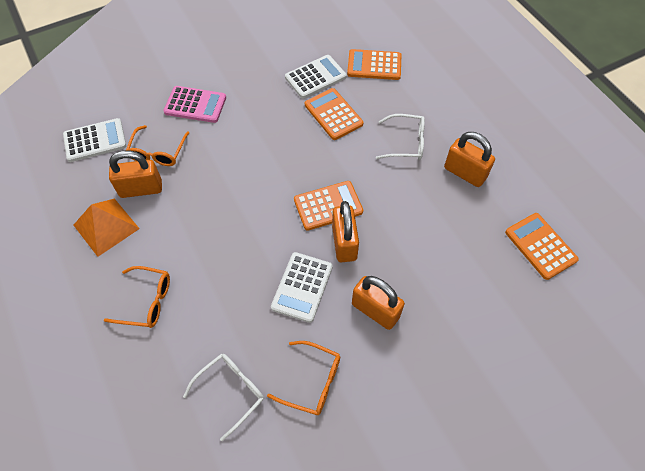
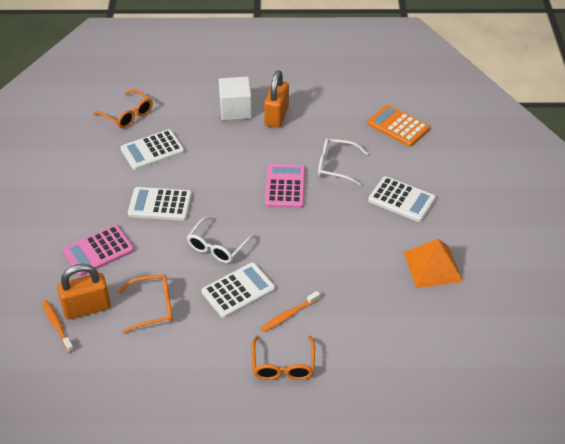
orange calculator: [294,181,363,231] [305,88,364,140] [347,49,402,80] [505,213,579,280] = 4 -> [367,105,430,147] = 1
orange padlock: [109,151,162,198] [332,201,359,262] [352,276,405,330] [444,132,495,187] = 4 -> [57,264,111,319] [264,70,289,128] = 2
orange toothbrush: none = 0 -> [42,300,74,353] [261,291,320,332] = 2
pink calculator: [163,86,226,123] = 1 -> [62,225,134,276] [265,164,305,208] = 2
white calculator: [63,118,126,162] [271,252,333,323] [285,55,347,99] = 3 -> [120,129,185,170] [128,187,192,221] [201,262,275,318] [368,176,436,222] = 4
white cube: none = 0 -> [219,77,252,120] = 1

